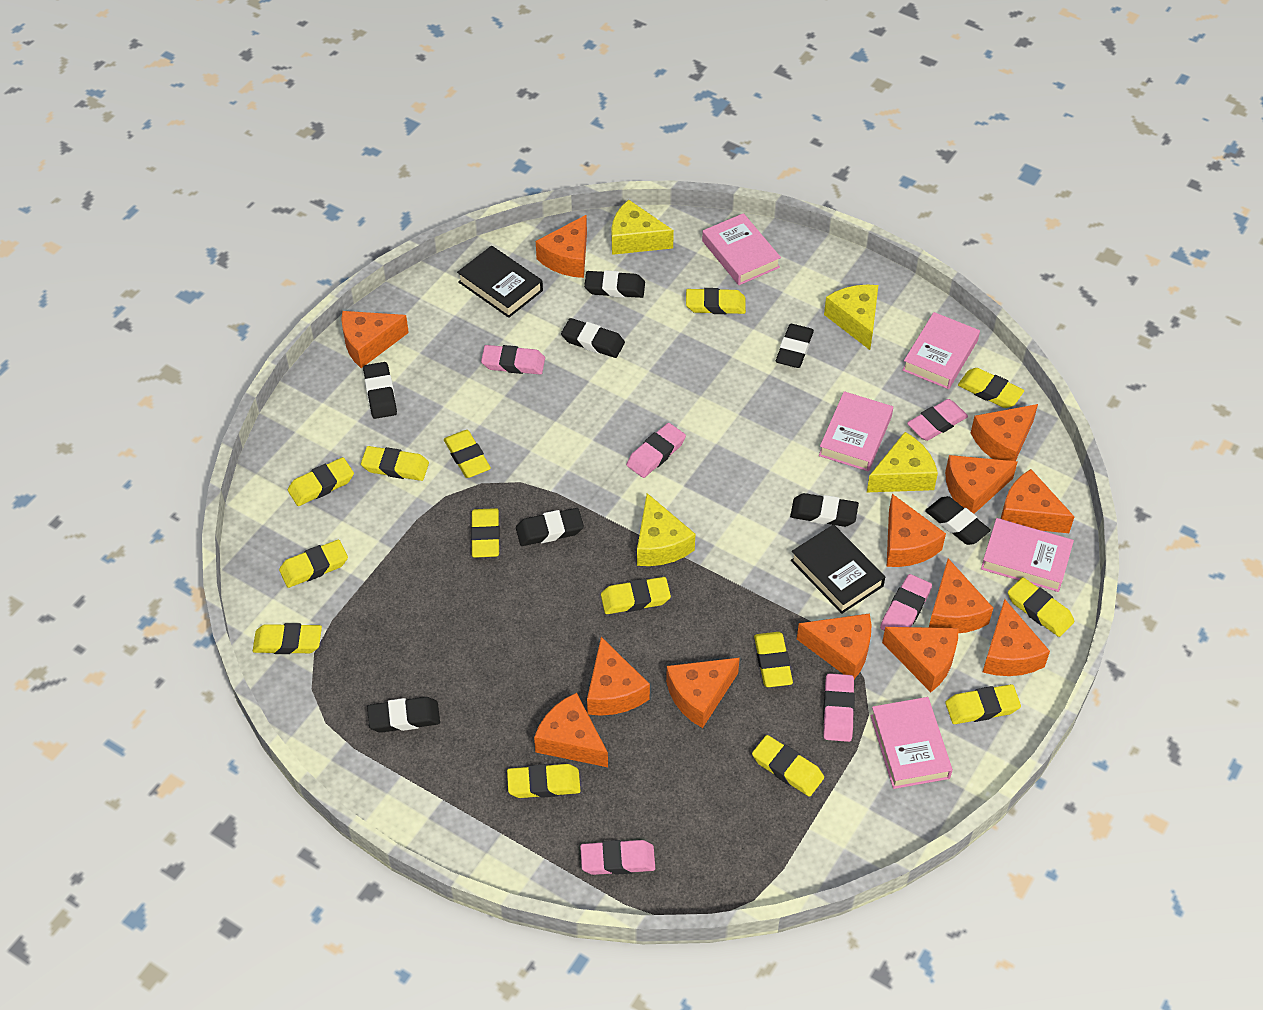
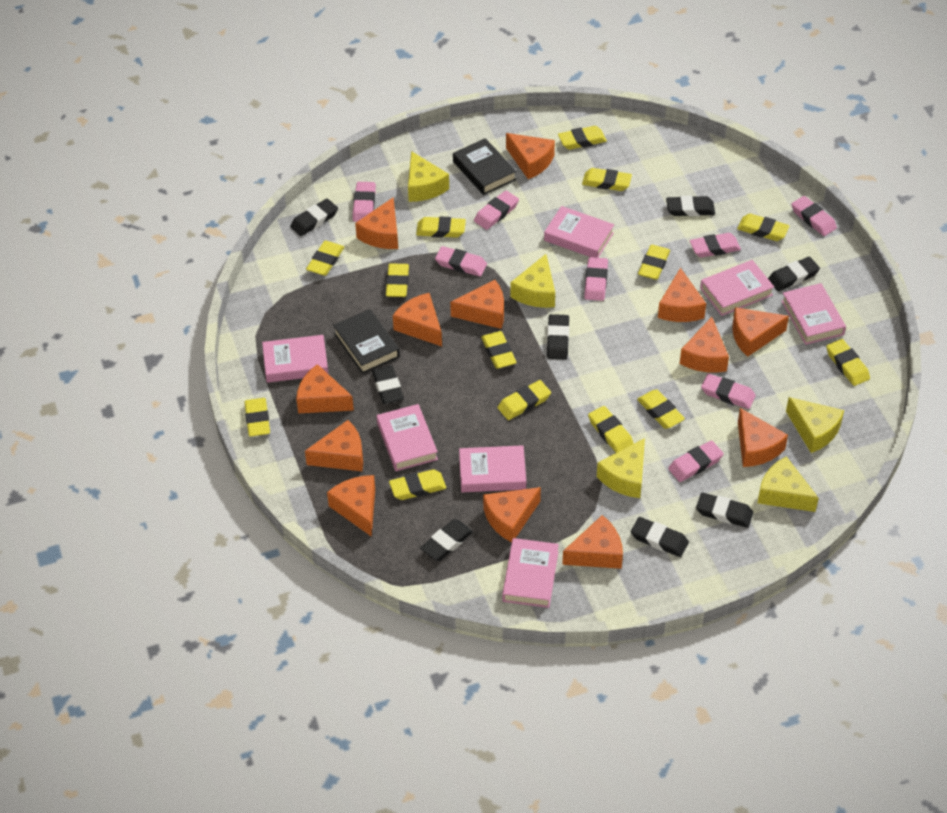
pink book: [702,213,781,285] [819,391,893,471] [870,697,953,789] [902,312,980,389] [981,518,1074,592] = 5 -> [262,335,328,383] [377,404,438,471] [459,445,526,492] [502,538,559,608] [544,206,614,258] [700,260,774,316] [781,283,846,345] = 7
pink eraser: [481,345,545,374] [580,840,655,875] [626,423,686,478] [823,673,855,742] [880,574,932,631] [907,399,968,441] = 6 -> [353,182,376,222] [435,246,487,276] [474,191,519,230] [584,257,608,301] [668,440,724,482] [690,233,741,258] [701,374,756,409] [791,196,837,236] = 8
yellow cheese: [611,200,674,255] [637,493,695,566] [824,285,878,350] [867,432,938,492] = 4 -> [408,151,449,202] [510,254,555,308] [597,438,645,498] [758,456,819,512] [786,397,844,453] = 5

